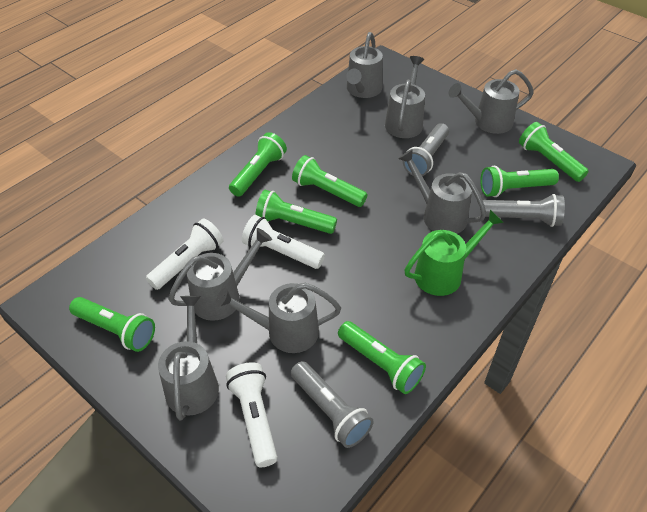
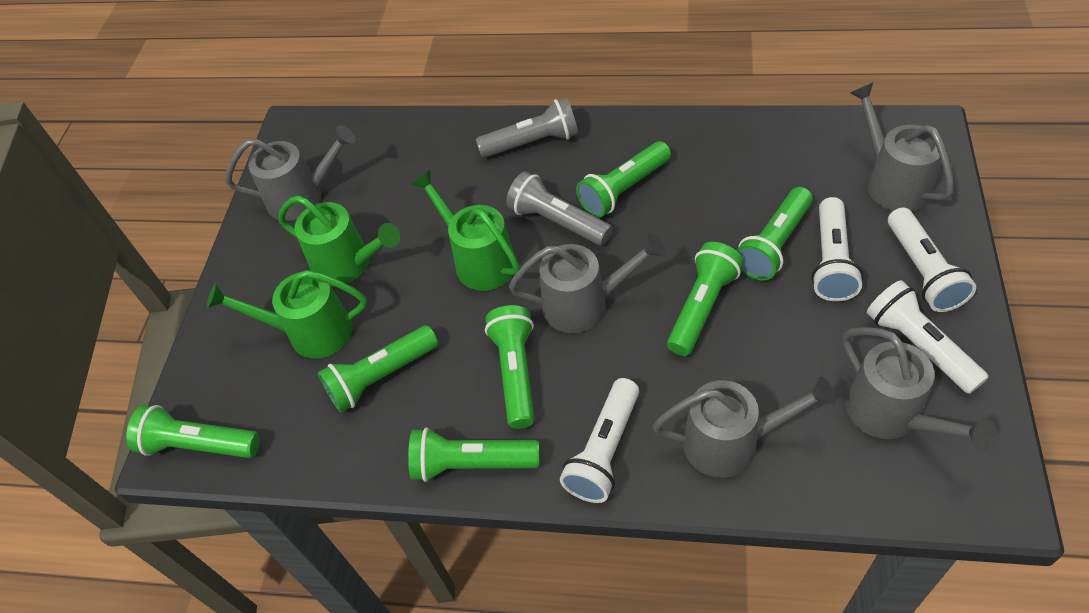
green watering can: [404,210,504,296] = 1 -> [207,270,367,359] [278,195,400,286] [412,170,520,291] = 3
grey flashlight: [291,361,374,448] [403,123,449,176] [483,194,565,227] = 3 -> [476,98,578,158] [506,171,612,246] = 2
grey watering can: [158,296,219,421] [168,228,272,321] [216,283,341,353] [346,32,383,98] [385,56,425,138] [398,149,487,234] [449,69,534,134] = 7 -> [226,125,356,221] [509,234,665,333] [653,377,836,478] [842,327,996,451] [850,82,954,211] = 5
white flashlight: [146,218,224,290] [226,362,277,467] [242,215,325,269] = 3 -> [560,378,639,503] [811,197,863,301] [867,280,989,394] [888,207,976,312] = 4

